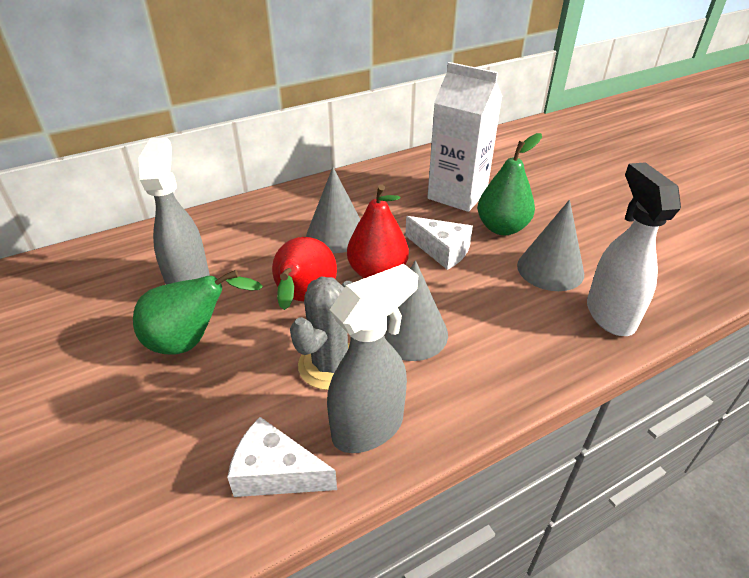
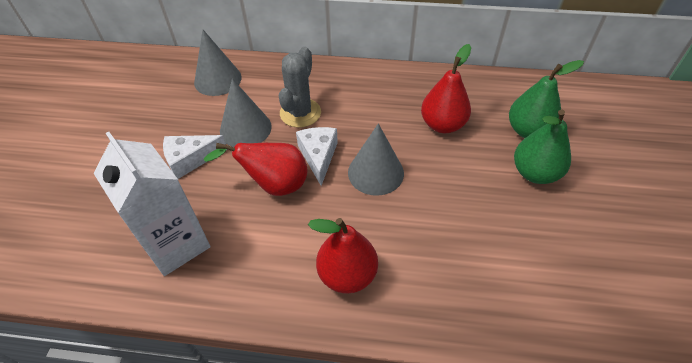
grey spray bottle: [138,138,210,284] [327,264,418,453] = 2 -> none = 0
red pear: [272,237,337,310] [347,185,409,278] = 2 -> [203,143,308,196] [308,218,378,294] [421,44,471,133] = 3
white spray bottle: [587,162,681,336] = 1 -> none = 0

